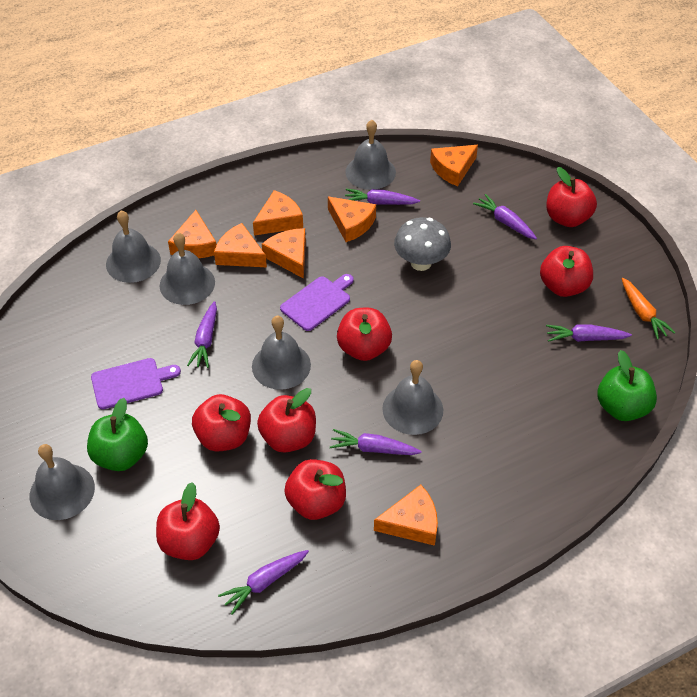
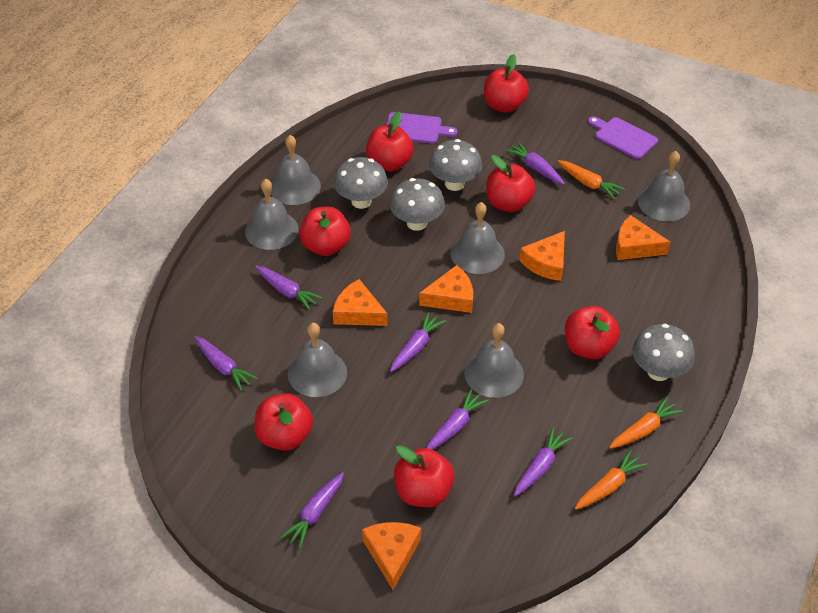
green apple: [87,398,148,471] [597,350,657,421] = 2 -> none = 0
grey mushroom: [394,217,451,271] = 1 -> [334,157,388,209] [390,178,445,231] [429,139,482,191] [632,324,695,381] = 4
orange carrot: [621,278,676,340] = 1 -> [558,160,624,199] [575,449,648,510] [609,397,683,449] = 3
orange cheese: [168,210,216,258] [214,223,267,267] [253,190,303,236] [262,228,306,279] [328,197,376,242] [374,485,438,546] [430,145,478,186] = 7 -> [333,279,388,326] [362,522,421,590] [419,265,473,313] [519,231,565,281] [616,215,670,260] = 5
purple carrot: [187,301,217,368] [218,550,309,615] [330,429,422,455] [345,189,420,205] [473,194,537,239] [546,324,632,342] = 6 -> [195,336,258,391] [255,266,323,310] [280,472,344,549] [390,312,446,372] [426,389,489,450] [505,142,565,185] [514,427,573,496] = 7

